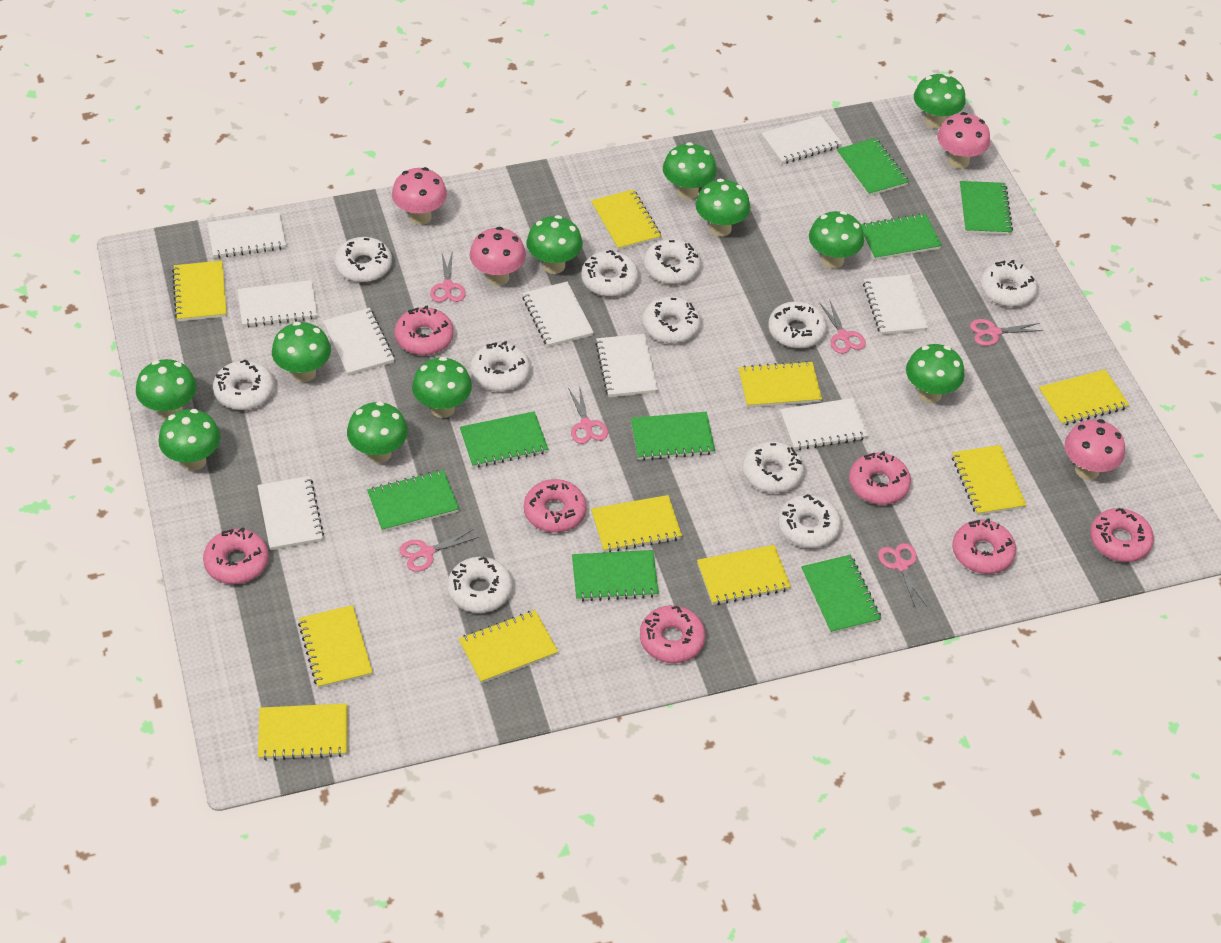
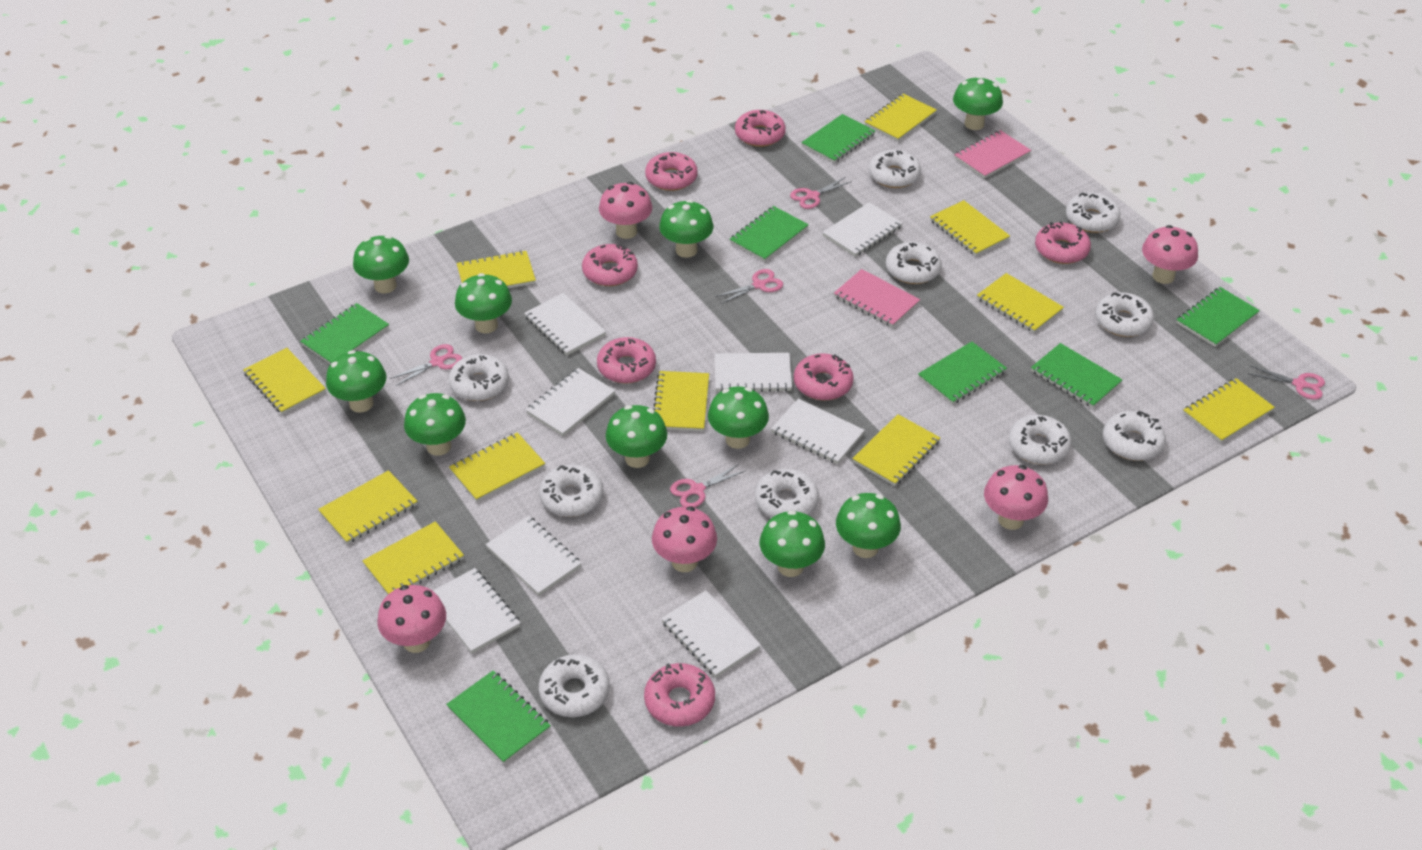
green mushroom: [136,359,197,419] [159,409,221,471] [272,322,331,382] [347,401,408,463] [412,357,472,418] [527,215,582,274] [663,142,717,200] [695,179,750,237] [809,211,864,269] [906,344,965,403] [914,74,966,129] = 11 -> [326,350,386,413] [353,235,409,294] [404,393,466,456] [455,273,512,333] [606,405,667,468] [659,200,714,258] [708,386,769,449] [760,510,825,577] [836,493,901,558] [953,76,1003,130] = 10
green notebook: [367,470,459,532] [460,411,548,468] [572,550,659,602] [631,412,715,460] [801,555,881,634] [836,138,909,196] [861,213,942,260] [960,181,1013,235] = 8 -> [300,303,389,364] [446,670,551,764] [730,206,809,262] [801,114,875,163] [918,342,1007,405] [1031,343,1122,408] [1176,287,1260,347] = 7
pink mushroom: [392,167,447,225] [469,227,526,286] [937,112,990,169] [1064,419,1125,480] = 4 -> [377,585,446,653] [599,182,652,239] [652,506,717,572] [984,465,1048,530] [1142,225,1198,284] = 5
pink notebook: none = 0 -> [834,269,920,327] [954,130,1031,179] = 2
pink scissors: [399,529,479,572] [430,250,466,302] [568,385,608,444] [819,301,866,354] [878,543,927,609] [970,319,1043,346] = 6 -> [390,344,462,386] [670,464,745,508] [715,269,783,304] [790,177,852,209] [1248,366,1325,400] = 5
white donut: [213,360,274,410] [334,237,392,282] [447,557,512,613] [470,341,530,391] [581,250,638,297] [642,296,701,344] [644,239,701,284] [742,441,804,493] [768,301,827,349] [778,494,841,548] [980,260,1038,307] = 11 -> [449,354,509,401] [539,464,604,517] [539,654,610,717] [755,469,819,518] [869,150,921,188] [886,242,942,284] [1009,415,1072,465] [1066,192,1121,233] [1095,292,1154,337] [1103,411,1166,461] = 10
white notebook: [207,212,286,258] [238,280,317,327] [257,476,324,550] [323,308,395,376] [522,282,594,347] [595,334,658,397] [761,116,842,164] [780,398,868,450] [863,275,928,335] = 9 -> [433,568,520,653] [486,516,582,596] [524,293,606,355] [526,368,615,436] [661,590,761,677] [714,353,792,392] [771,398,865,464] [822,202,902,257] = 8
yellow notebook: [172,261,227,322] [258,703,347,761] [298,605,373,688] [459,610,558,683] [591,189,661,250] [591,495,682,552] [697,545,791,605] [738,361,822,408] [952,445,1026,516] [1039,369,1129,426] = 10 -> [243,348,326,414] [318,470,417,544] [362,521,464,594] [449,432,545,502] [457,250,536,288] [653,371,709,431] [852,414,940,486] [865,94,937,141] [930,200,1010,256] [977,273,1064,333] [1183,378,1275,443] = 11

